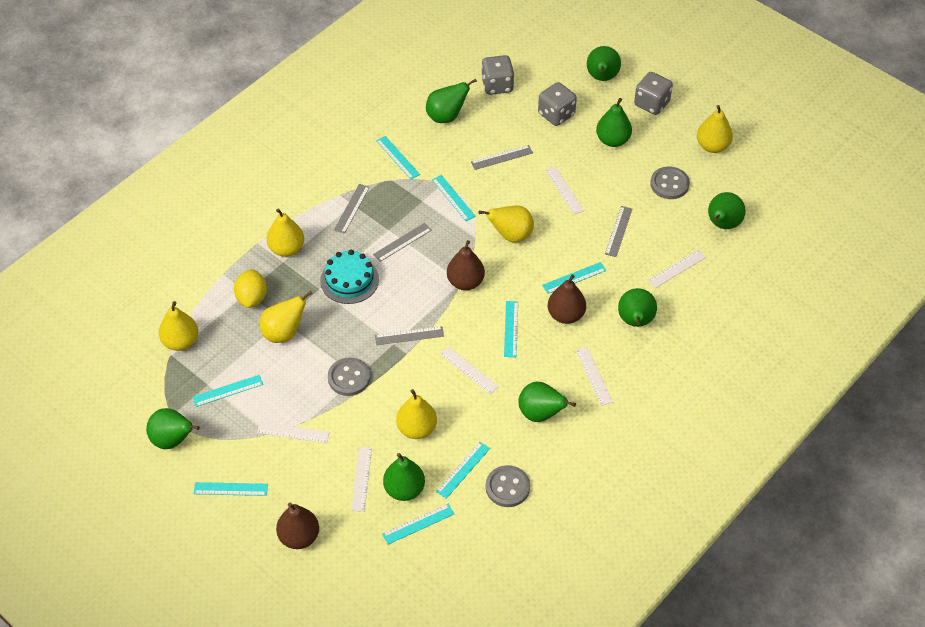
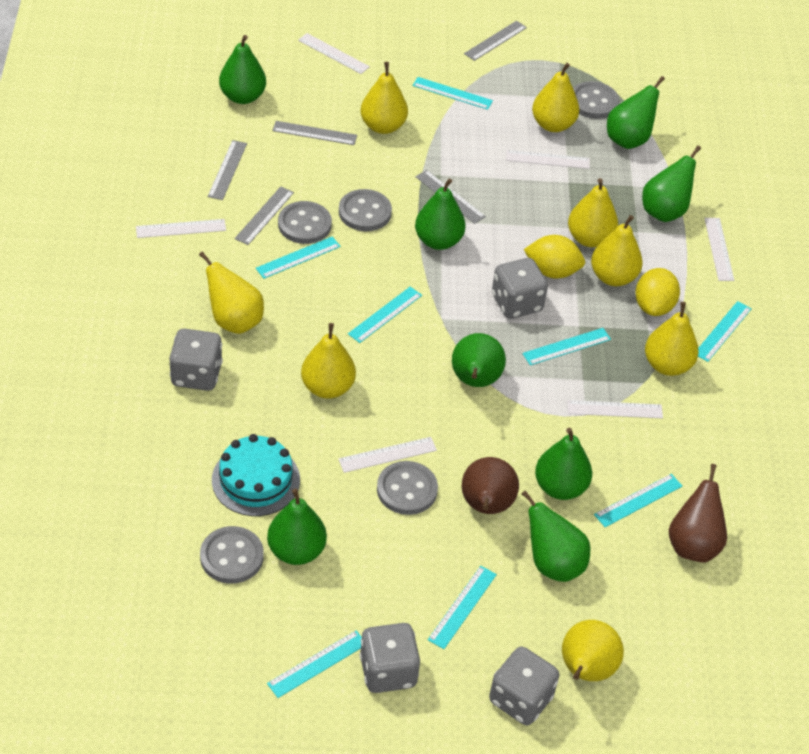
brown pear: [276,503,319,549] [447,240,485,290] [548,274,586,324] = 3 -> [462,457,519,514] [669,464,727,563] = 2
grey button: [328,357,370,396] [486,465,530,507] [650,166,690,199] = 3 -> [200,526,264,584] [278,201,332,244] [339,189,392,231] [377,461,438,515] [573,81,619,119] = 5
grey dice: [481,55,514,95] [538,82,577,126] [634,72,673,115] = 3 -> [169,329,223,391] [360,623,420,693] [489,646,559,725] [492,258,548,319] = 4
yellow lemon: [234,269,267,308] = 1 -> [524,235,585,278] [635,268,680,316] = 2
yellow pear: [159,301,198,351] [260,291,313,343] [266,208,304,257] [396,389,437,439] [478,206,534,242] [697,105,733,153] = 6 -> [199,252,264,334] [301,323,356,399] [361,62,408,134] [532,63,579,132] [562,620,624,681] [568,178,618,247] [591,215,643,286] [645,302,699,376] = 8

